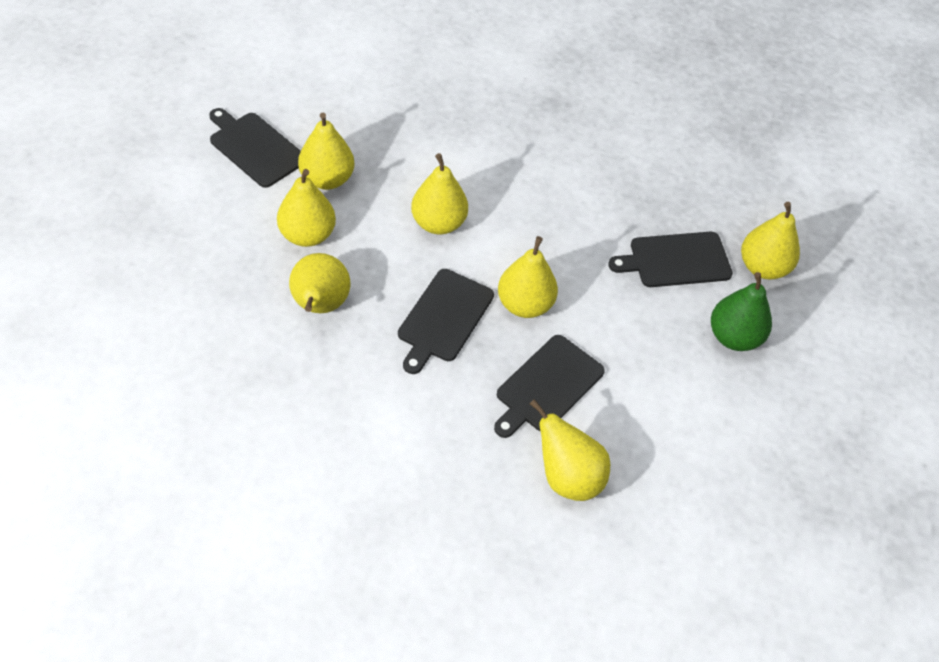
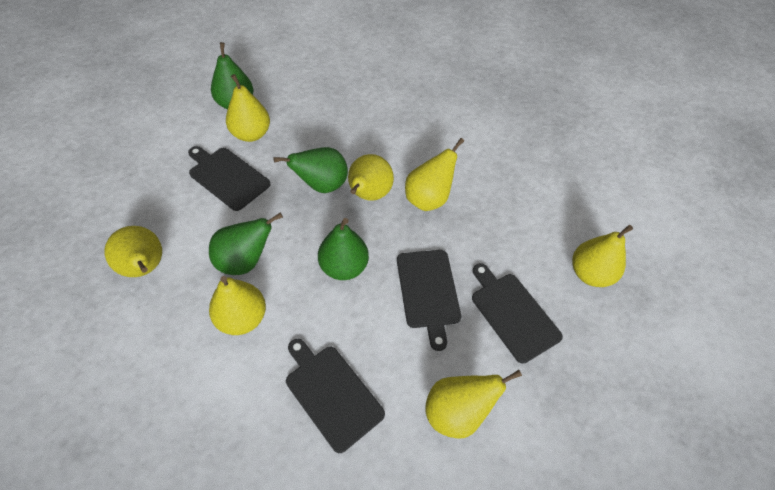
green pear: [711,272,772,351] = 1 -> [209,212,283,275] [211,42,253,109] [274,147,348,193] [318,218,369,280] = 4

